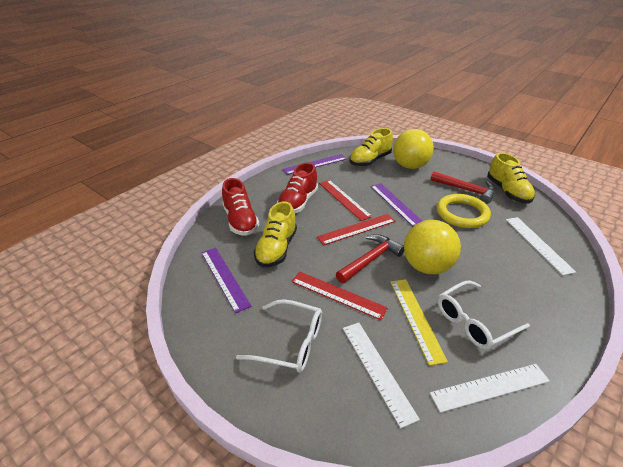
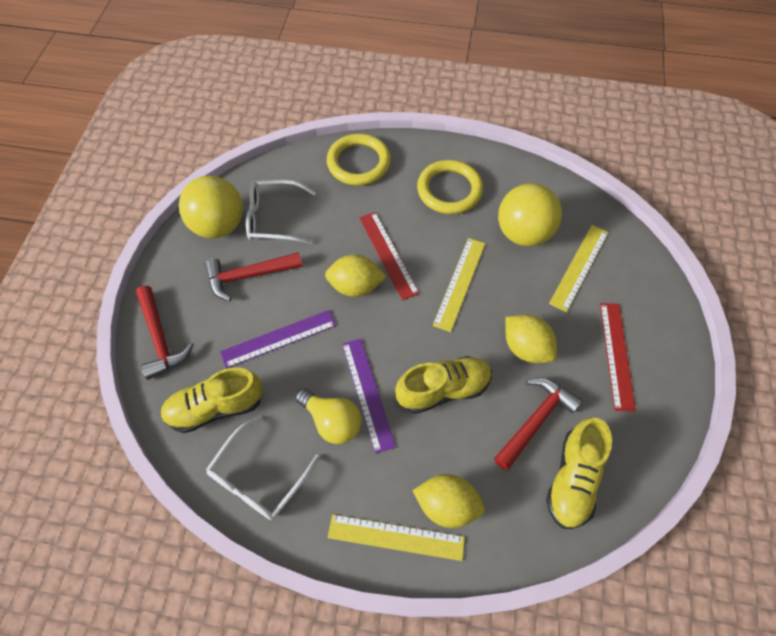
purple ruler: [201,248,252,313] [282,154,347,175] [370,183,422,226] = 3 -> [220,310,336,369] [342,339,396,454] = 2
red hammer: [336,234,404,283] [431,171,495,204] = 2 -> [136,286,194,380] [205,252,302,301] [494,378,583,470] = 3
red ruler: [291,272,388,320] [317,214,395,245] [319,180,372,221] = 3 -> [359,212,419,300] [600,303,636,412] = 2
red shoe: [222,178,259,236] [277,162,318,213] = 2 -> none = 0
white ruler: [343,323,420,428] [430,364,550,413] [506,217,576,275] = 3 -> none = 0
yellow lemon: none = 0 -> [325,254,386,297] [412,474,485,528] [505,315,557,363] = 3
yellow light bulb: none = 0 -> [295,388,362,444] = 1
yellow ring: [437,194,491,228] = 1 -> [327,134,391,186] [417,160,483,214] = 2
yellow ruler: [391,279,448,366] = 1 -> [328,514,465,561] [433,238,485,332] [549,225,609,312] = 3

